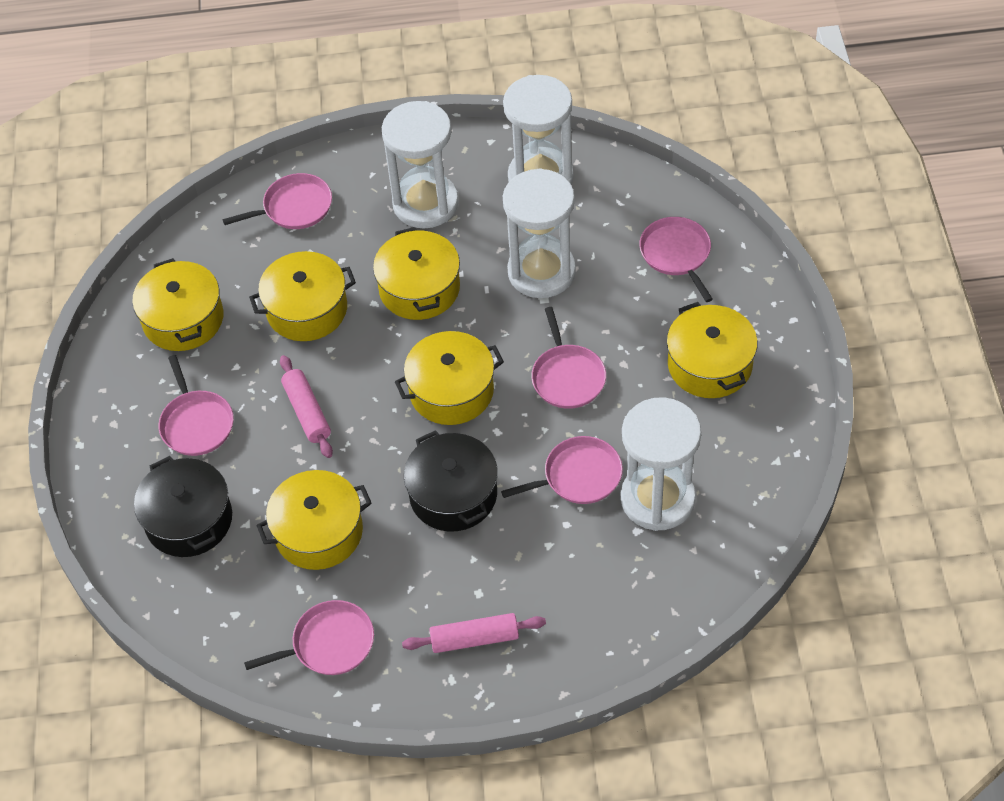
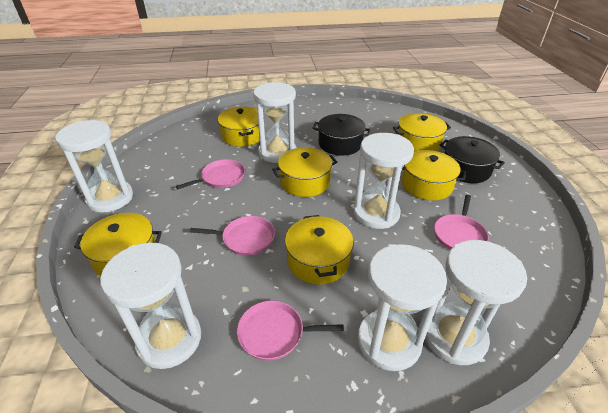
pink pan: [158,355,234,456] [222,173,332,229] [244,600,374,675] [501,436,623,504] [531,307,606,409] [639,217,713,302] = 6 -> [176,159,245,189] [190,216,275,256] [237,300,344,361] [434,195,489,250] = 4
pink rolling pin: [280,355,333,458] [402,613,546,653] = 2 -> none = 0
white hourglass: [382,101,459,229] [503,75,574,185] [503,168,576,298] [621,397,701,531] = 4 -> [55,120,133,213] [100,242,201,369] [253,82,297,163] [353,133,414,229] [358,244,447,371] [425,240,527,365] = 6

